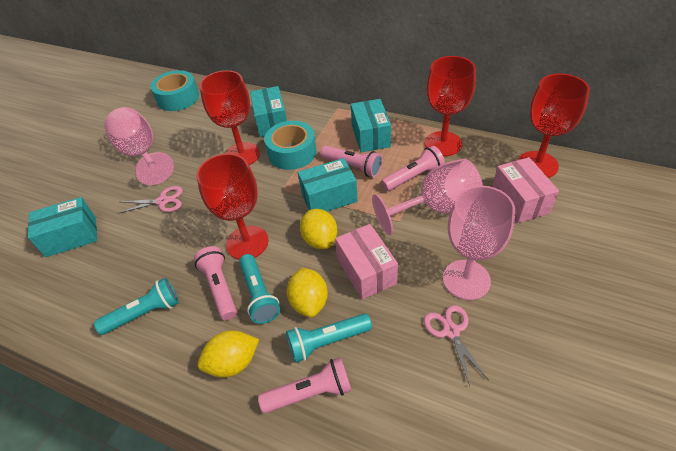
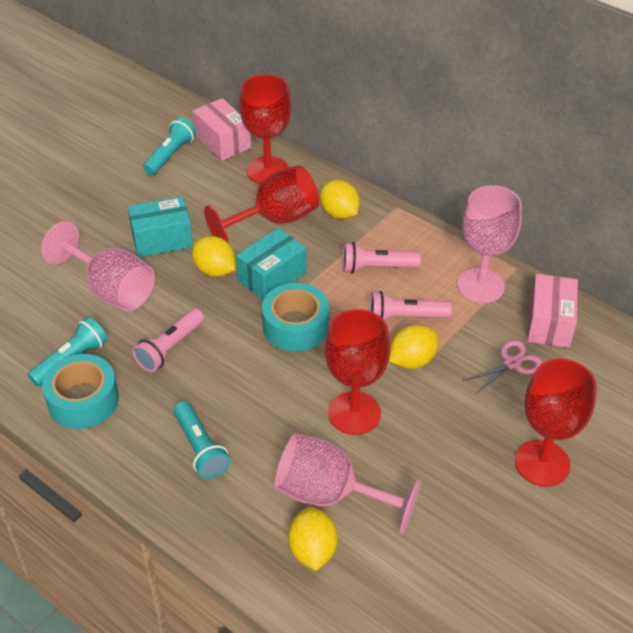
pink flashlight: [194,246,237,320] [258,357,352,413] [321,145,383,177] [381,146,445,191] = 4 -> [133,308,204,372] [342,242,421,273] [369,291,452,321] = 3
pink scissors: [119,186,183,213] [424,305,488,386] = 2 -> [463,340,542,394] = 1
turquoise box: [28,197,97,257] [250,86,287,137] [298,158,358,212] [351,99,391,152] = 4 -> [128,197,193,257] [236,228,306,300] = 2
yellow lemon: [198,330,259,378] [287,268,328,317] [300,209,337,249] = 3 -> [192,236,236,277] [288,507,338,571] [320,180,360,219] [389,325,438,369] = 4

